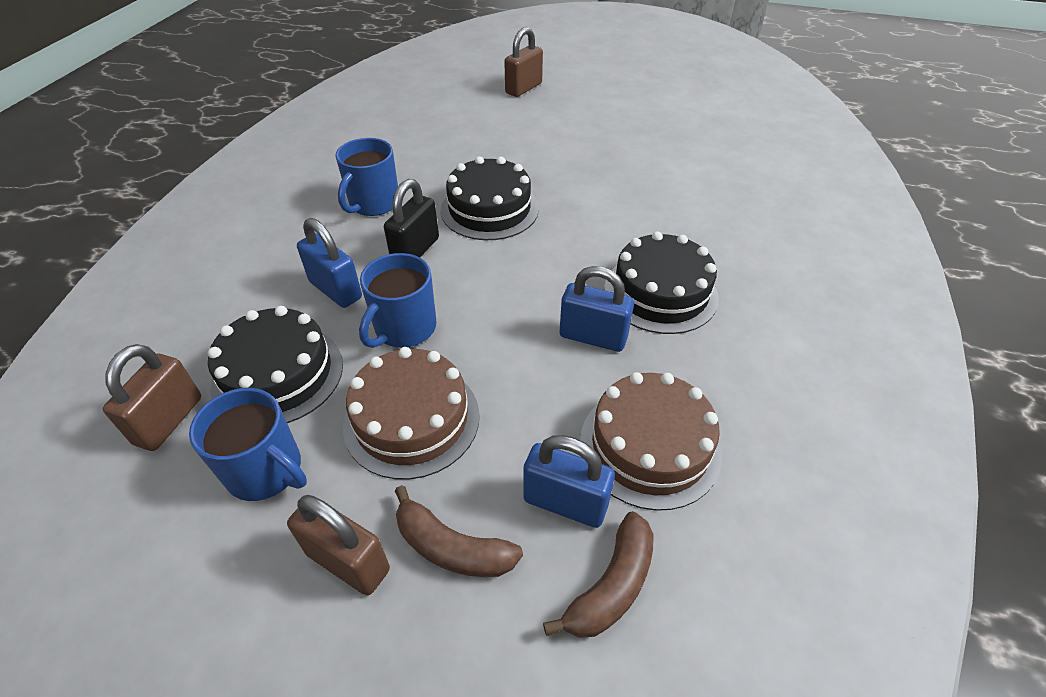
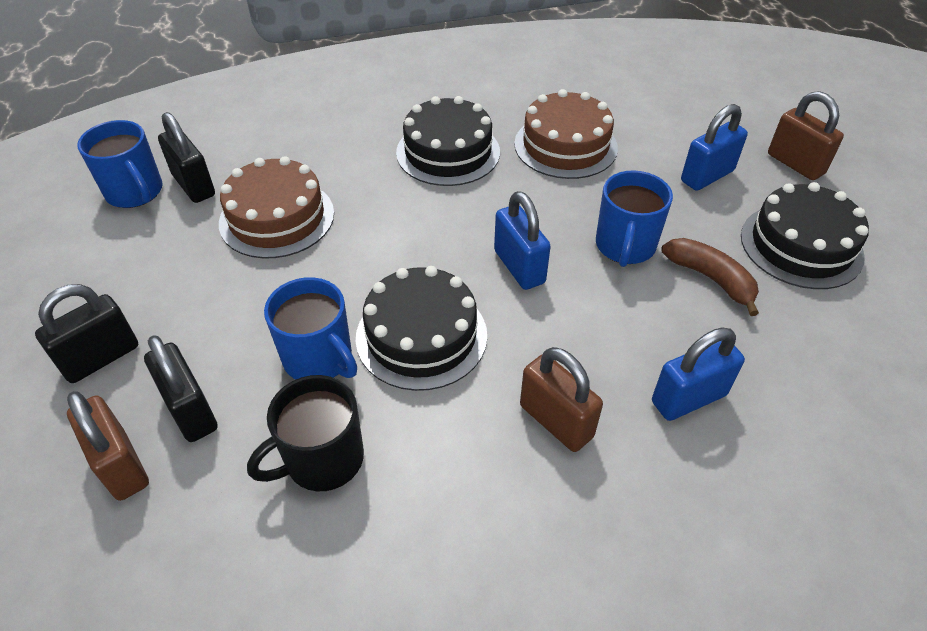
black mug: none = 0 -> [247,375,364,491] = 1
black padlock: [384,179,439,257] = 1 -> [35,284,138,383] [144,335,218,442] [158,112,215,203] = 3
brown banana: [395,485,523,577] [543,511,653,638] = 2 -> [661,238,759,316] = 1

